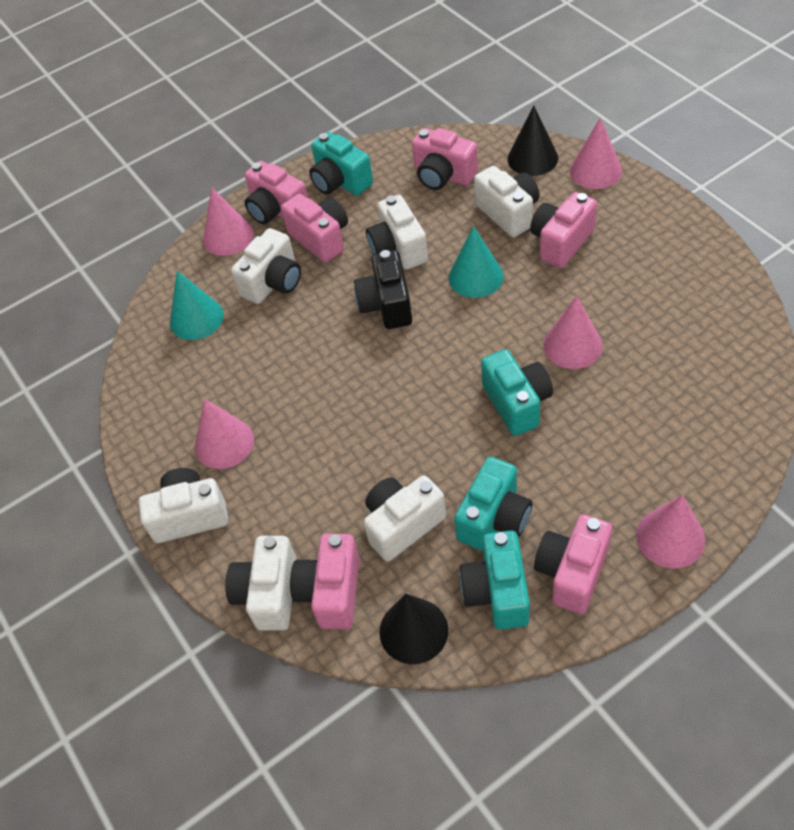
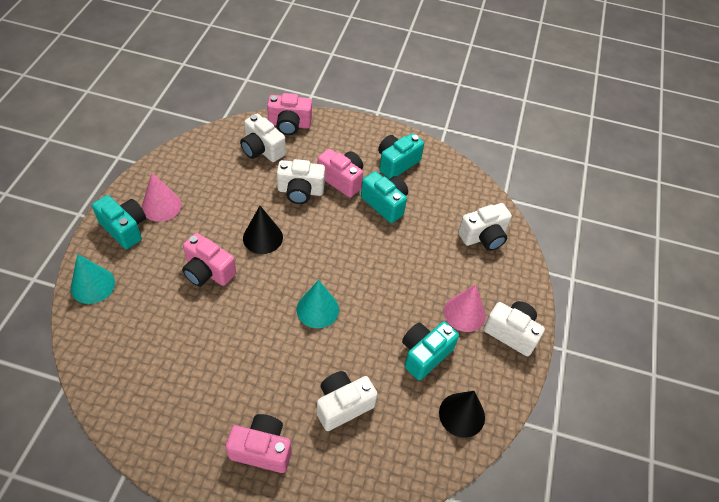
black camera: [354,250,412,329] = 1 -> none = 0
pink camera: [245,161,308,224] [281,194,348,263] [290,534,360,630] [412,128,478,190] [530,192,597,268] [534,514,612,614] = 6 -> [182,233,236,287] [226,414,291,473] [267,93,312,135] [318,149,363,198] = 4
pink cone: [195,399,254,469] [203,187,254,256] [544,296,603,369] [570,118,622,189] [636,495,705,568] = 5 -> [142,173,181,222] [444,284,486,332] = 2
white camera: [139,468,228,543] [225,536,297,631] [231,228,301,304] [364,475,446,562] [366,195,428,270] [474,166,540,237] = 6 -> [240,114,286,162] [277,159,325,204] [317,371,378,431] [458,203,512,251] [483,301,545,356] = 5

